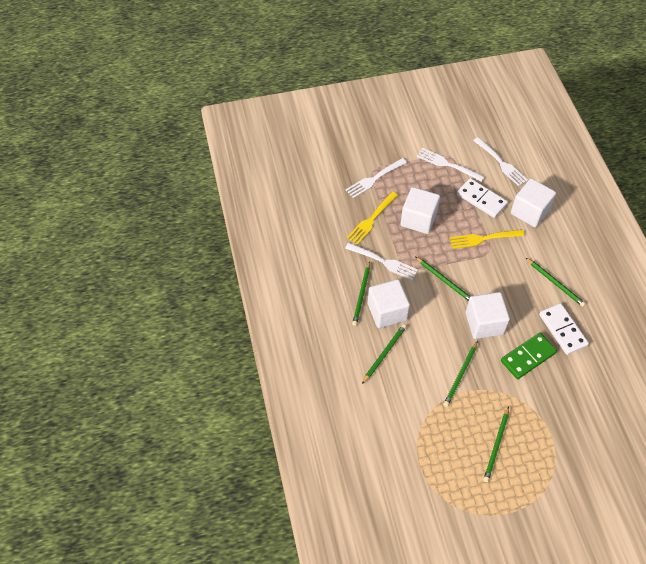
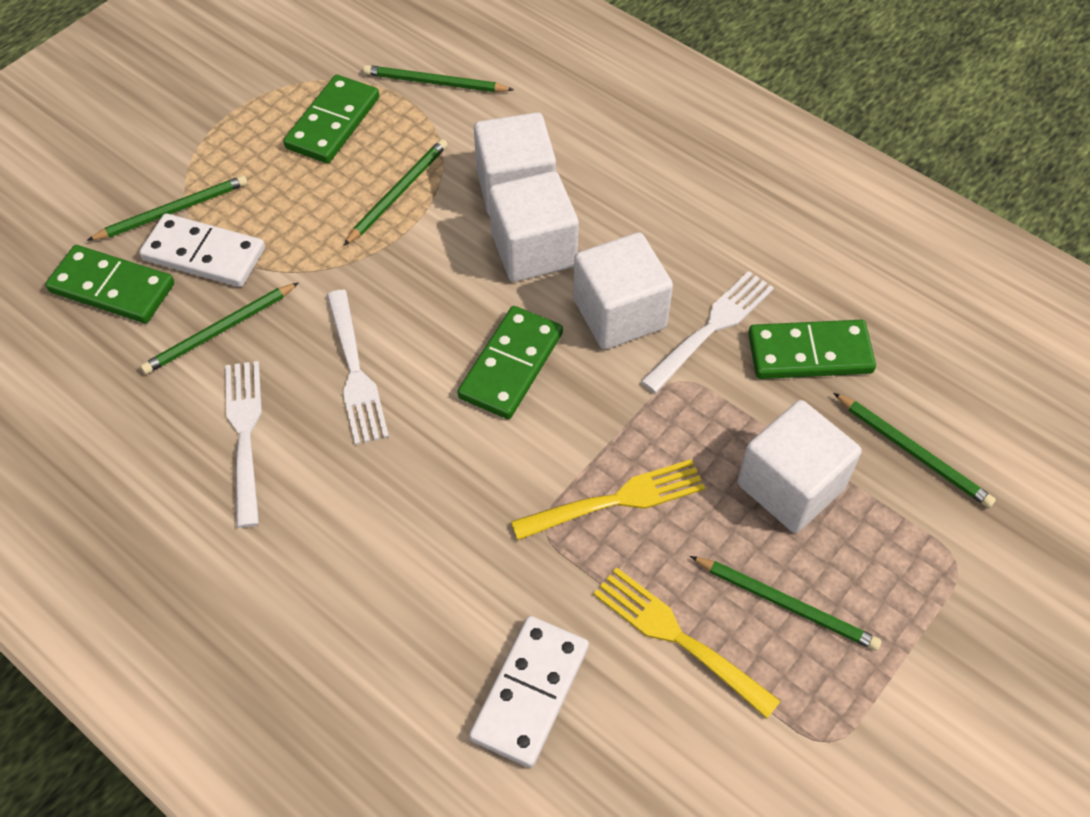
green domino: [501,333,557,379] = 1 -> [45,245,174,323] [283,75,379,163] [457,306,563,419] [748,320,876,379] = 4
white fork: [345,158,407,198] [345,242,418,280] [417,148,485,182] [473,137,528,186] = 4 -> [225,361,262,528] [327,290,389,445] [641,271,774,393] = 3

